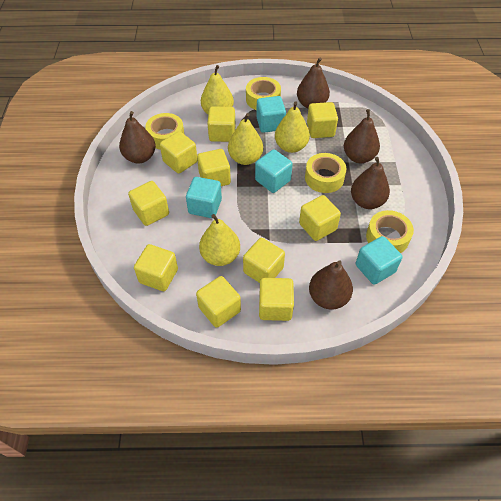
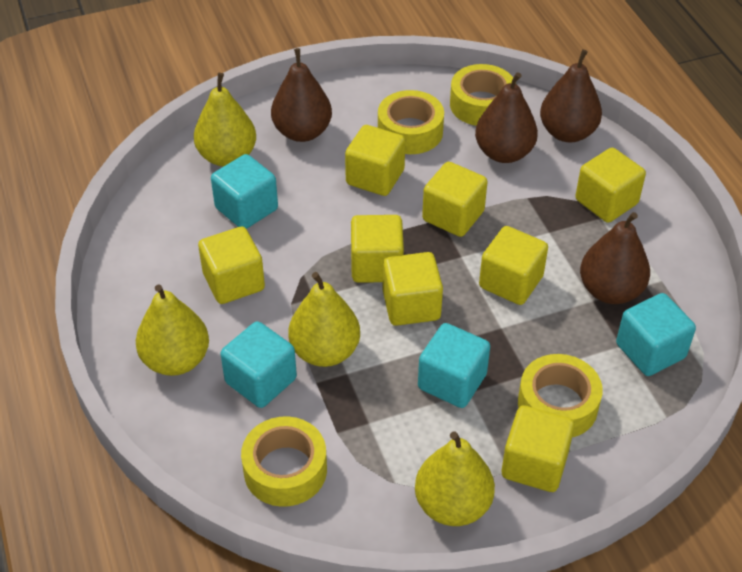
brown pear: [119,111,156,164] [297,58,330,109] [309,260,353,309] [344,109,380,163] [351,157,390,209] = 5 -> [271,48,332,142] [475,72,538,163] [540,49,602,142] [580,212,650,304] = 4
yellow cube: [128,181,169,226] [134,244,178,291] [160,131,197,174] [196,276,241,328] [197,149,231,186] [207,106,235,142] [243,238,285,283] [259,278,294,321] [299,195,341,241] [307,102,338,138] = 10 -> [198,226,265,304] [345,125,405,196] [351,215,404,283] [383,252,443,326] [422,162,487,237] [479,226,548,305] [502,406,575,492] [576,148,646,223] = 8

